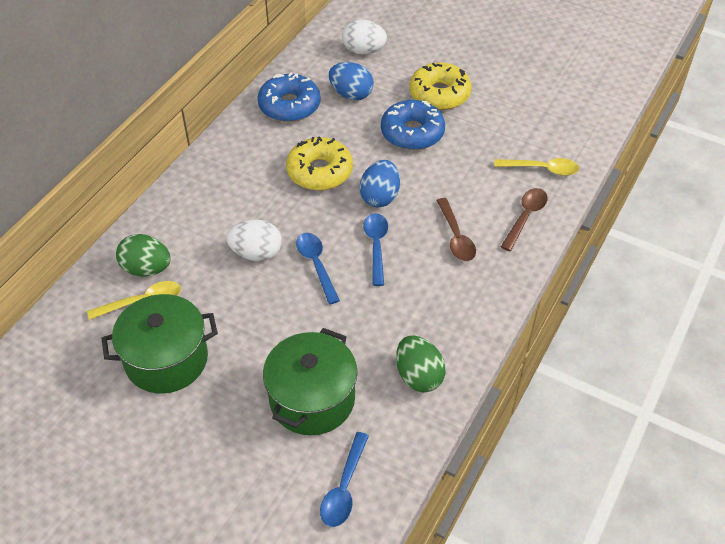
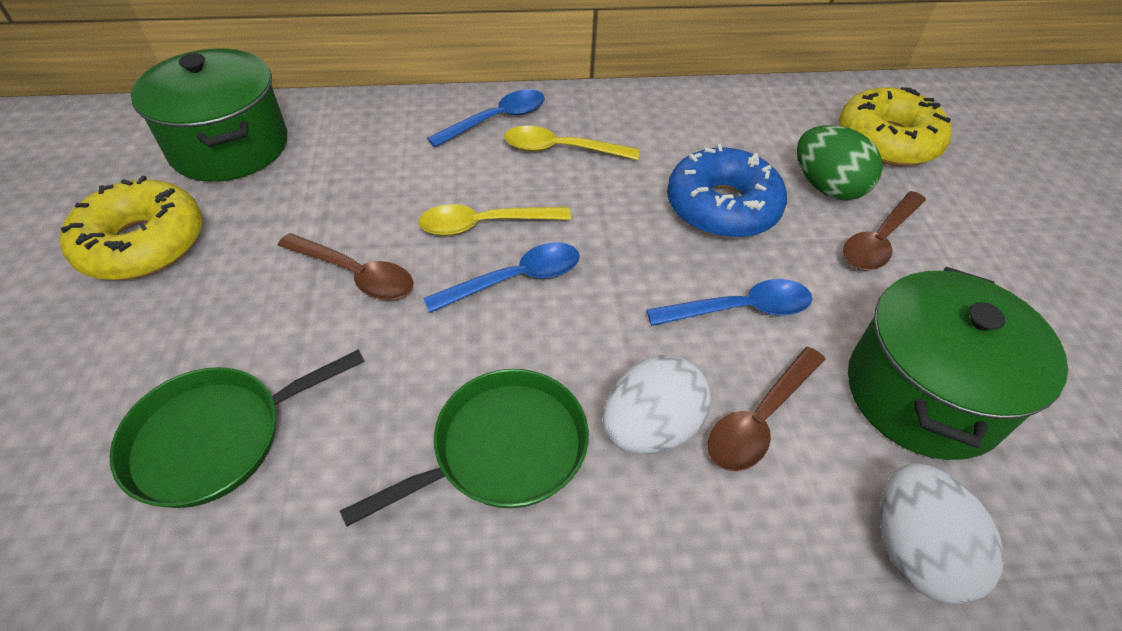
blue donut: [258,73,320,122] [381,100,445,150] = 2 -> [667,144,787,238] = 1
blue egg: [329,62,374,100] [360,160,400,207] = 2 -> none = 0
brown spoon: [436,198,476,261] [501,188,548,251] = 2 -> [278,233,413,300] [708,347,825,471] [843,191,926,270] = 3
green egg: [116,234,171,276] [396,335,446,392] = 2 -> [797,125,883,201] = 1
green pan: none = 0 -> [109,349,365,508] [340,369,589,527] = 2

